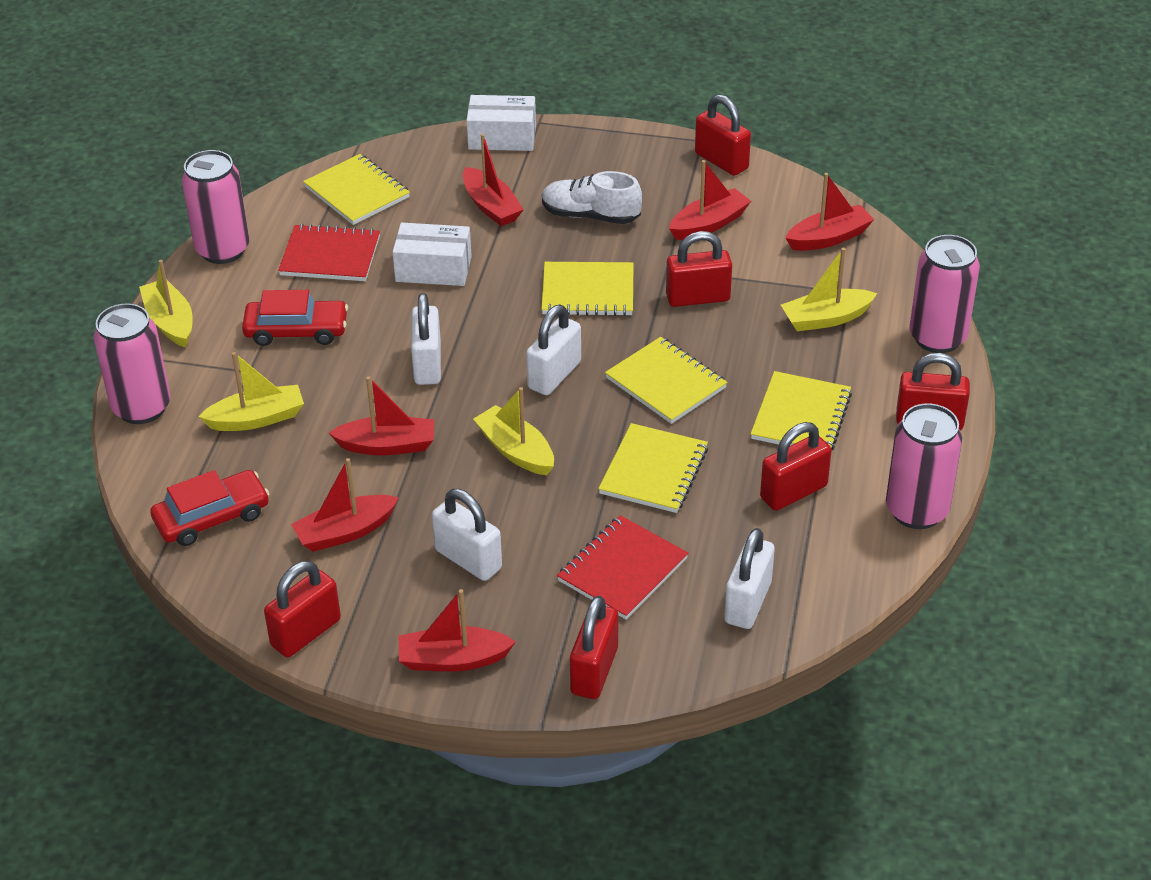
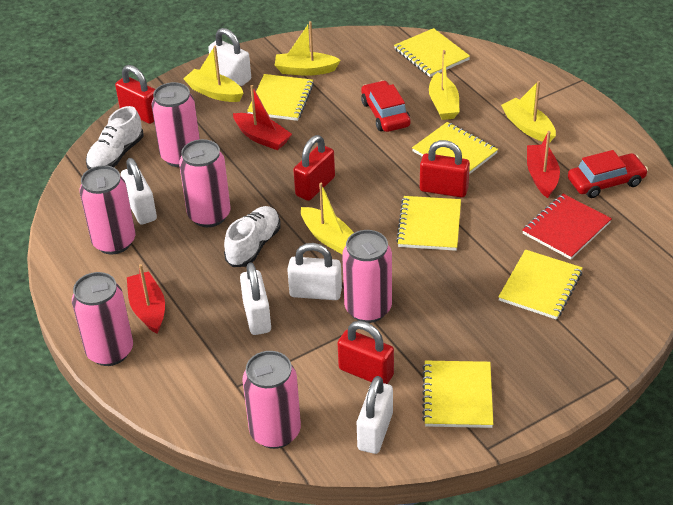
pink can: [94,303,171,424] [182,150,250,264] [886,403,962,529] [909,235,980,353] = 4 -> [72,272,133,366] [79,165,135,254] [151,82,200,167] [179,139,230,227] [243,351,301,449] [342,230,392,323] = 6
red boat: [291,458,399,552] [329,376,434,455] [399,589,516,672] [463,134,524,226] [669,160,751,240] [786,173,874,251] = 6 -> [127,264,165,334] [233,85,292,150] [527,131,560,198] = 3
red notebook: [278,224,380,281] [557,515,688,619] = 2 -> [522,194,612,260] = 1
red padlock: [264,561,341,657] [570,596,618,699] [666,231,732,307] [695,94,751,176] [760,422,832,511] [896,353,970,430] = 6 -> [115,65,155,124] [293,135,335,201] [337,321,394,384] [420,140,470,198] = 4
white box: [393,222,472,286] [466,95,536,151] = 2 -> none = 0
white padlock: [411,293,441,385] [432,489,502,581] [526,305,581,395] [724,528,775,629] = 4 -> [121,158,157,225] [208,28,251,86] [240,263,271,335] [287,243,342,300] [357,376,393,454] = 5
white shoe: [542,171,642,224] = 1 -> [86,106,144,170] [224,206,281,267] = 2
yellow boat: [139,260,193,348] [198,352,304,431] [473,387,554,475] [781,248,877,331] = 4 -> [183,46,244,102] [275,21,341,76] [301,183,354,254] [429,50,459,120] [501,81,556,143] = 5
yellow notebook: [303,154,410,225] [541,262,634,316] [598,423,708,513] [605,337,727,424] [751,371,852,450] = 5 -> [247,74,314,121] [394,28,470,77] [396,196,461,251] [412,122,498,174] [422,361,493,428] [498,249,583,320] = 6

